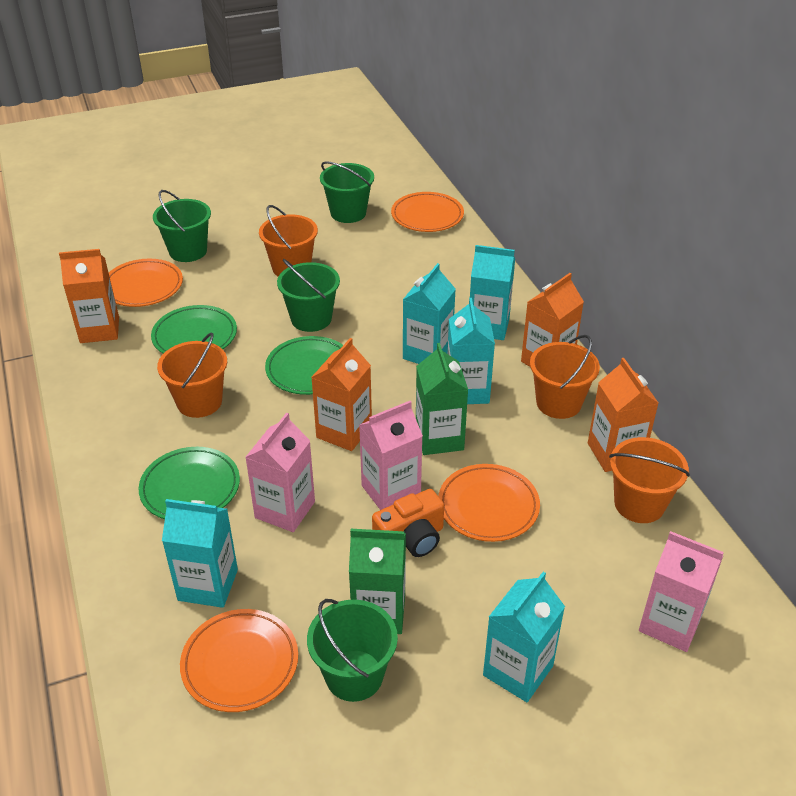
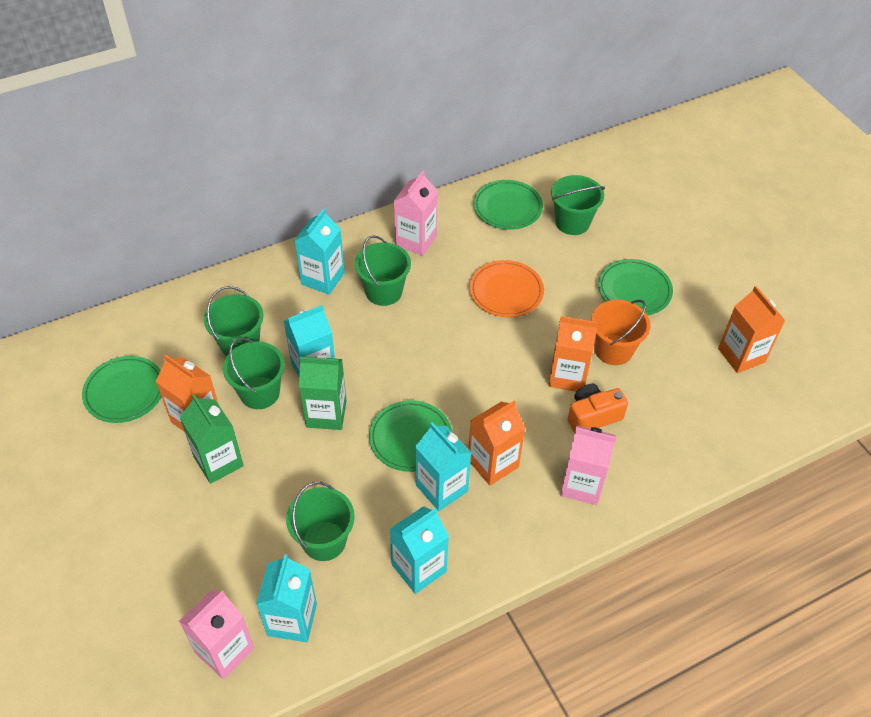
green bucket: [153,190,211,262] [277,259,340,332] [307,599,398,702] [320,161,374,223] = 4 -> [204,286,263,356] [223,338,285,409] [286,482,355,561] [354,235,411,306] [551,175,605,235] = 5
green plate: [138,447,240,519] [151,305,237,354] [265,336,343,395] = 3 -> [82,356,161,423] [369,400,452,472] [473,180,543,230] [598,259,673,315] = 4
orange bucket: [157,332,227,418] [259,205,318,277] [530,335,600,419] [609,437,690,523] = 4 -> [591,300,651,365] = 1
orange plate: [109,259,183,307] [180,609,298,712] [391,192,464,232] [438,464,540,542] = 4 -> [470,260,544,317] = 1

